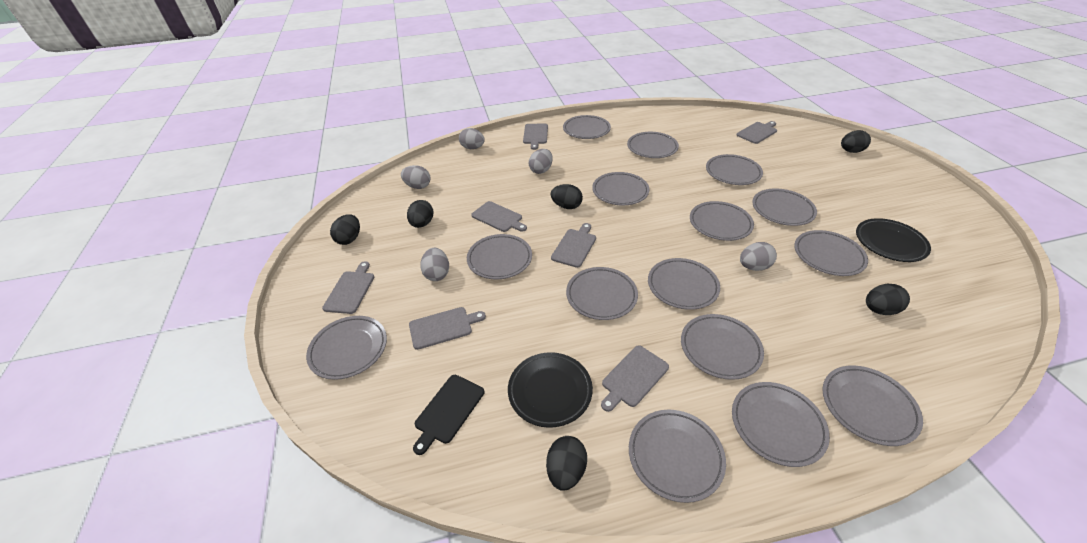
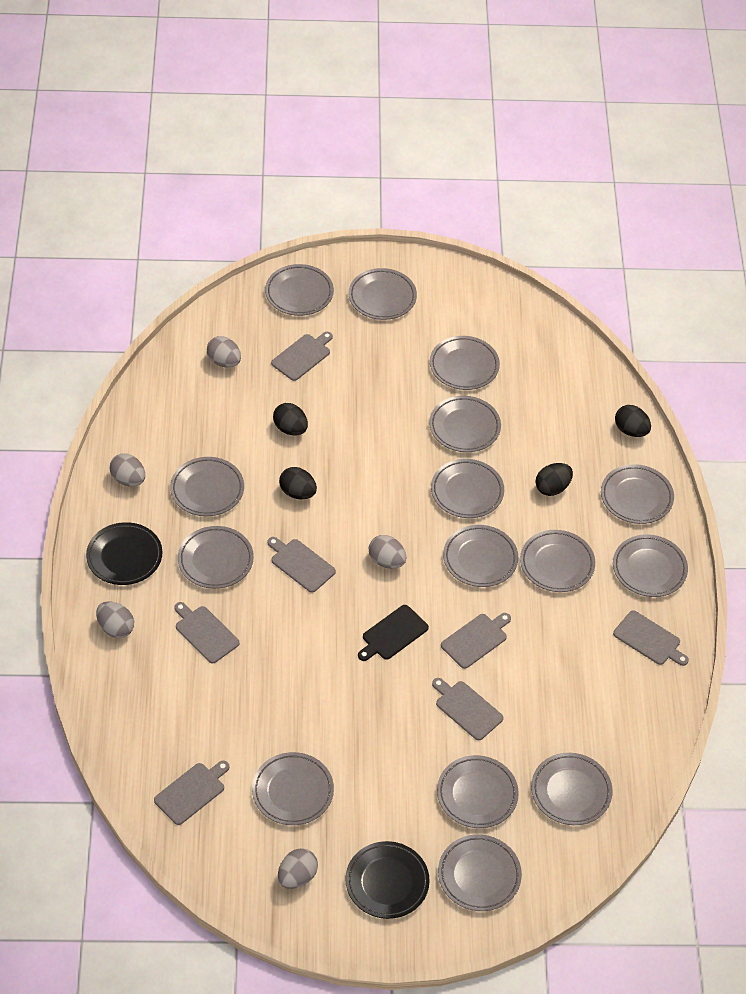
black egg: [330,214,360,245] [407,200,434,228] [546,436,587,491] [551,184,583,209] [841,130,871,153] [866,284,910,315] = 6 -> [273,403,308,435] [279,467,317,499] [535,463,573,496] [615,405,651,437] = 4

